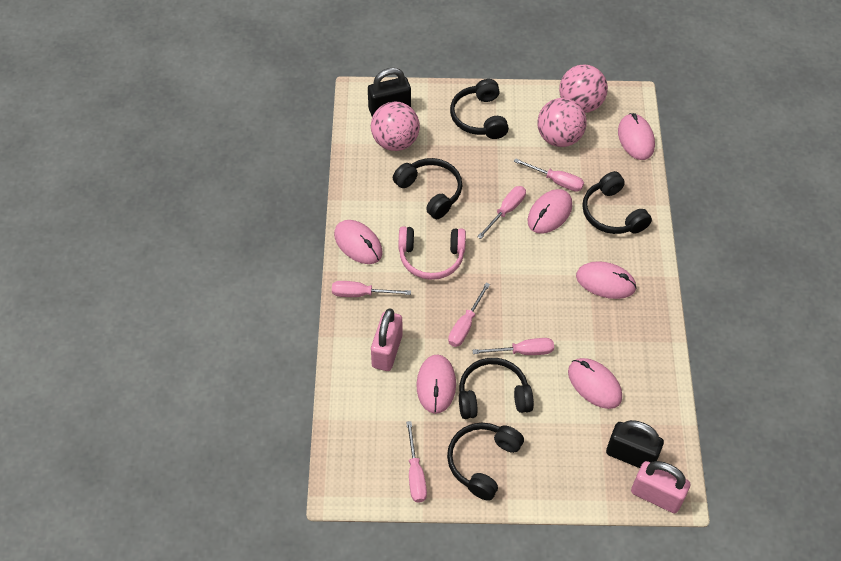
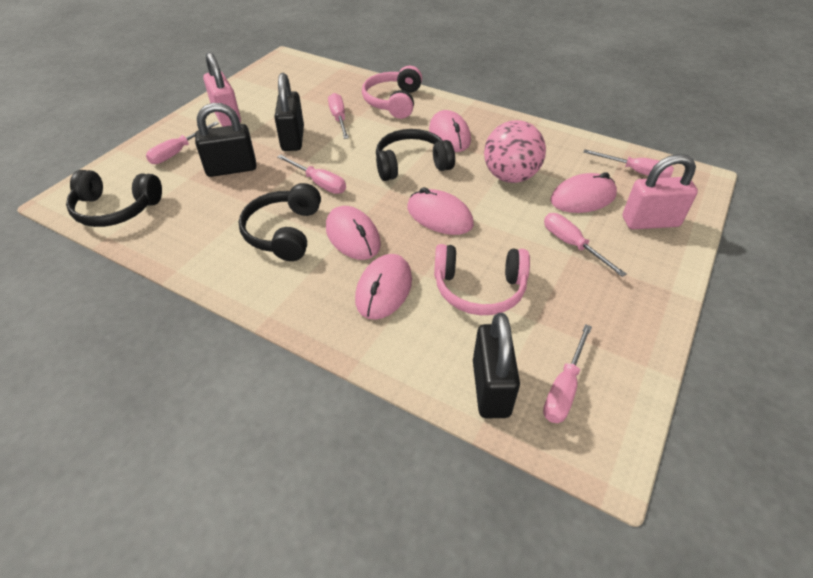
black headphones: [393,158,462,219] [447,423,524,501] [450,79,509,139] [459,358,534,419] [582,171,652,234] = 5 -> [66,170,162,227] [239,183,321,261] [376,129,455,181] = 3
black padlock: [368,68,411,117] [606,420,664,468] = 2 -> [195,103,256,177] [274,73,304,151] [473,313,520,418] = 3
pink ball: [371,102,420,151] [537,98,587,147] [559,64,608,113] = 3 -> [484,120,546,183] = 1
pink headphones: [398,226,466,280] = 1 -> [362,66,422,119] [434,244,530,315] = 2
pink mouse: [334,220,383,264] [416,354,456,414] [528,189,572,234] [568,358,622,409] [576,261,637,299] [618,113,655,160] = 6 -> [326,206,381,260] [355,254,412,320] [407,187,474,235] [429,110,471,152] [550,172,617,213] = 5

